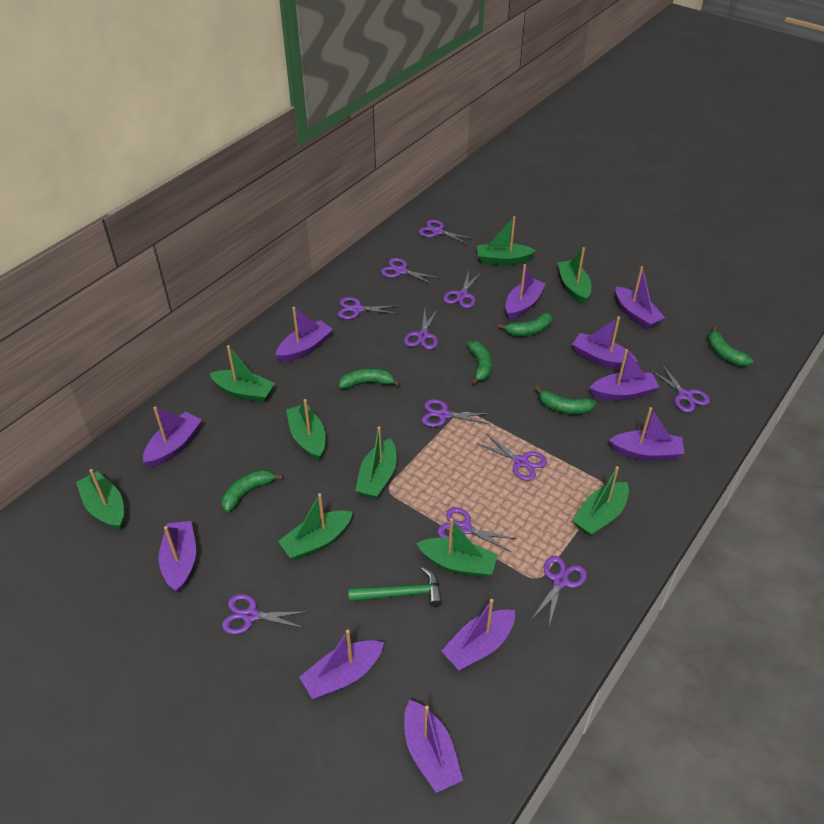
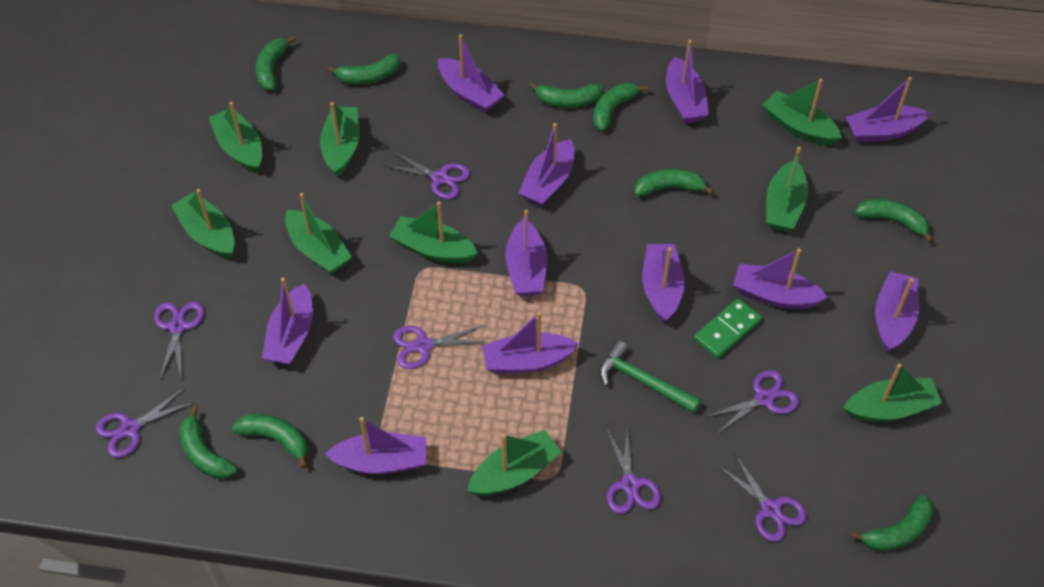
green banana: [222,469,283,512] [339,368,400,389] [467,341,492,385] [498,312,552,336] [535,386,596,414] [708,326,753,366] = 6 -> [179,406,237,479] [232,414,308,468] [256,36,296,90] [327,54,401,84] [528,82,604,108] [593,83,648,131] [635,169,714,196] [850,495,934,551] [855,199,933,243] = 9
green domino: none = 0 -> [694,298,762,359] = 1
purple scissors: [222,594,306,634] [338,297,399,319] [381,258,439,285] [404,309,438,349] [419,219,475,245] [422,399,491,427] [437,507,517,552] [443,271,481,308] [476,433,547,481] [531,556,587,626] [651,365,710,412] = 11 -> [95,388,195,458] [154,302,204,380] [384,152,470,199] [393,325,486,369] [606,425,661,514] [705,370,799,435] [717,453,807,542] = 7

